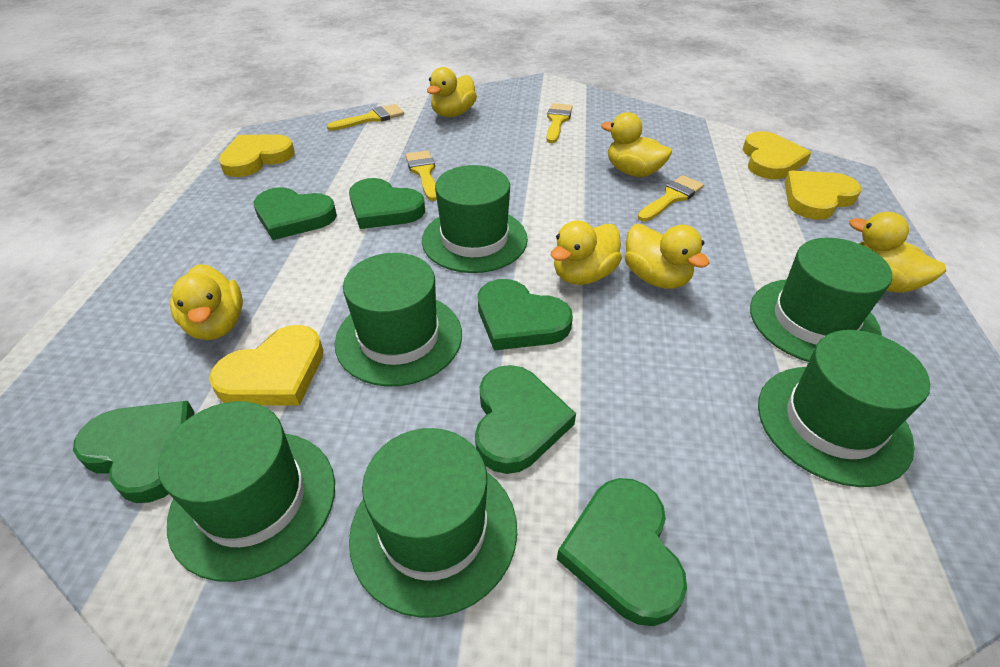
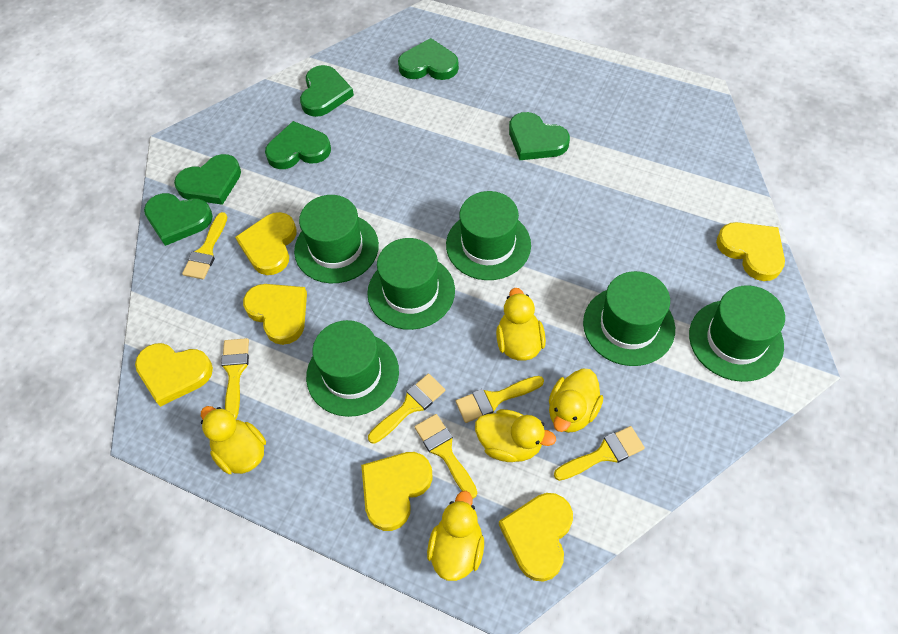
yellow brush: [327,104,404,131] [406,150,437,201] [546,103,573,143] [638,175,704,221] = 4 -> [182,212,227,279] [221,338,249,419] [368,374,445,444] [415,414,477,499] [456,376,544,423] [554,426,645,481] = 6
yellow duck: [170,264,243,340] [427,67,477,117] [551,220,622,285] [601,112,672,177] [625,224,709,289] [849,212,946,293] = 6 -> [201,406,266,474] [427,491,484,581] [475,409,556,462] [496,288,546,361] [549,368,603,433] = 5
yellow heart: [209,325,323,406] [218,134,295,177] [743,131,811,179] [785,171,861,220] = 4 -> [135,343,213,407] [235,212,296,275] [243,284,307,345] [361,452,433,531] [499,493,573,582] [716,222,785,281] = 6

